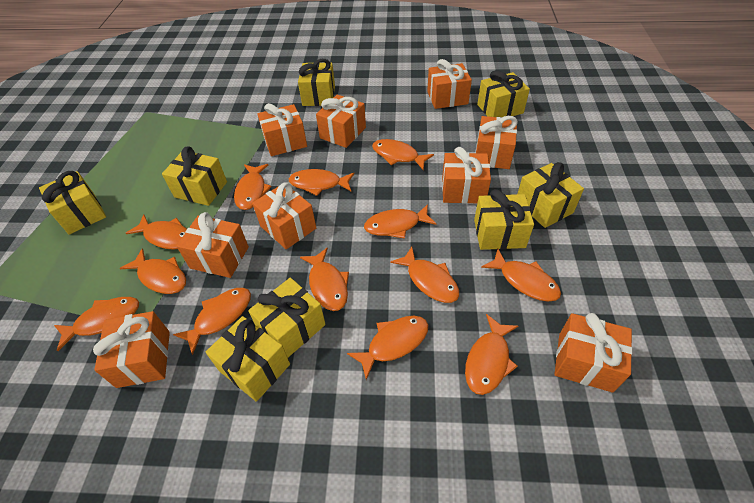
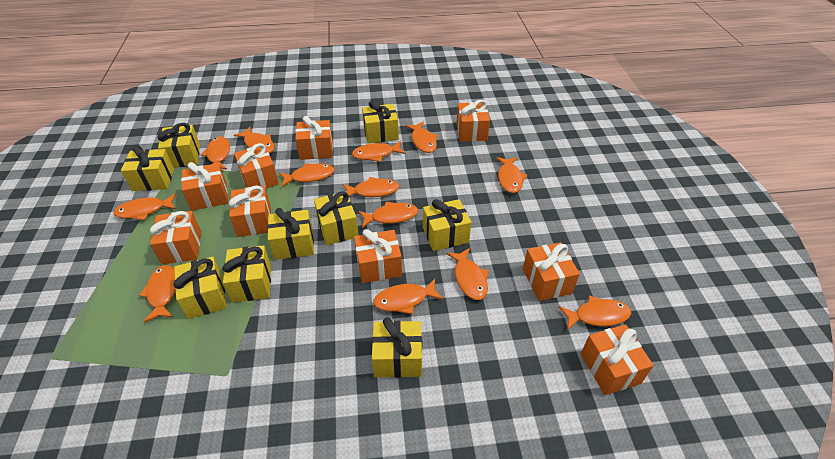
yellow gift: [39,171,106,235] [162,146,227,206] [206,316,290,402] [248,278,326,357] [298,59,335,106] [474,189,534,250] [477,70,530,117] [518,162,584,228] = 8 -> [121,145,174,191] [158,123,200,168] [174,257,227,319] [222,245,271,303] [267,208,314,260] [314,191,358,245] [362,100,399,143] [372,317,422,378] [423,199,471,251] = 9

